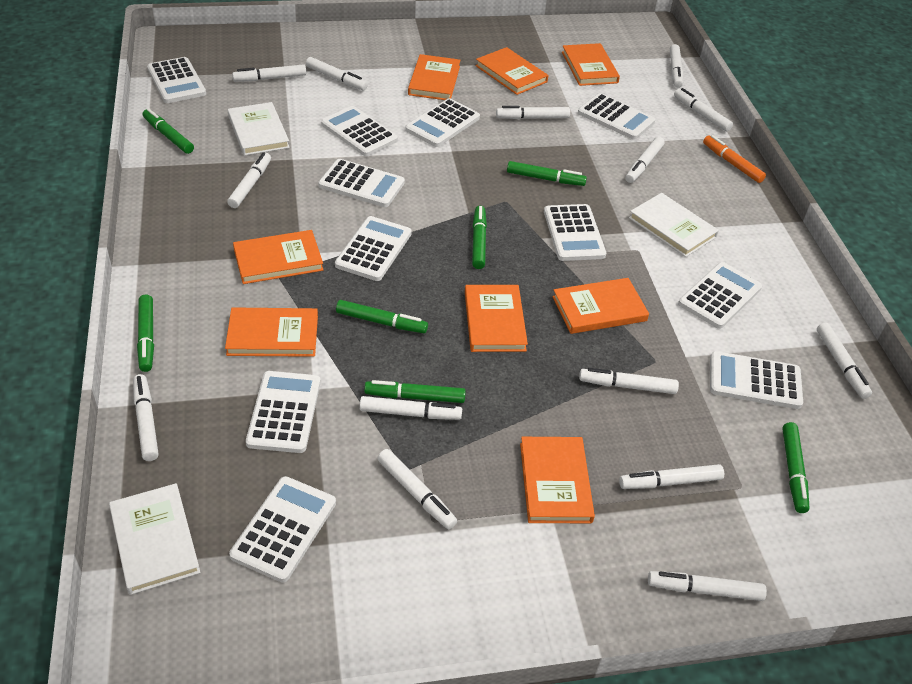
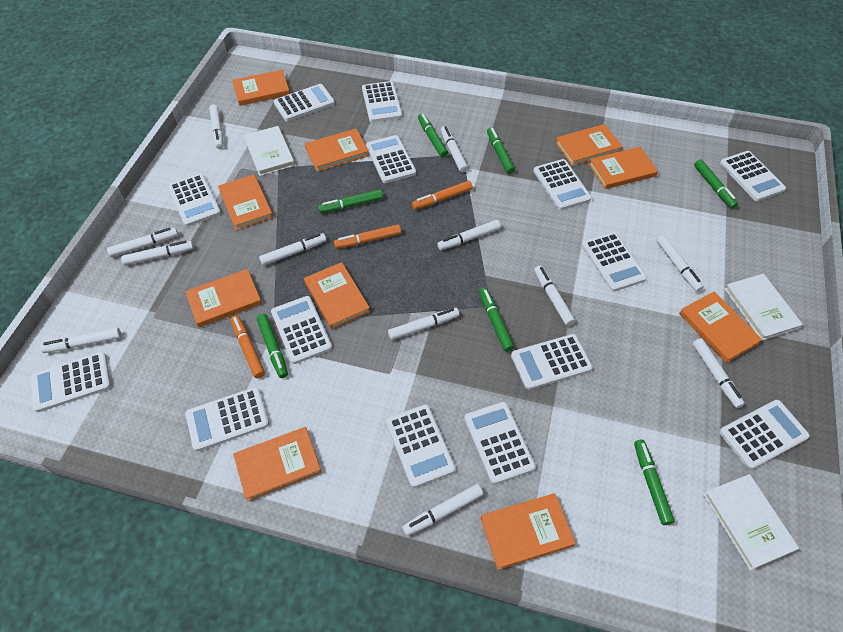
orange book: [225,307,318,357] [233,230,324,284] [408,54,460,100] [465,285,528,352] [476,47,549,95] [520,437,595,523] [552,278,649,334] [562,43,620,86] = 8 -> [185,269,262,327] [218,174,273,230] [232,70,290,106] [233,427,322,501] [304,262,370,329] [305,129,369,172] [480,493,576,570] [555,124,623,166] [589,147,658,189] [679,292,762,363] = 10
orange marker: [703,135,766,183] = 1 -> [230,315,265,378] [334,224,401,249] [412,181,473,210] = 3
white calculator: [147,57,206,103] [229,476,336,583] [246,371,321,453] [318,159,405,207] [321,106,398,156] [335,216,412,281] [405,98,480,147] [544,204,606,261] [578,93,655,140] [678,262,762,329] [710,351,803,409] = 11 -> [30,352,111,412] [168,174,221,227] [185,387,269,451] [271,296,332,364] [274,84,335,121] [362,81,402,122] [366,135,416,183] [386,404,455,488] [464,402,536,484] [511,334,593,390] [533,159,592,210] [581,232,647,292] [719,400,810,470] [720,151,786,201] = 14
white marker: [133,374,159,461] [227,152,271,208] [232,64,306,82] [306,57,368,90] [359,396,462,420] [378,449,457,529] [496,106,570,119] [579,368,679,394] [619,464,724,489] [625,137,665,183] [648,571,767,601] [670,44,683,88] [674,88,733,131] [817,323,872,399] = 14 -> [40,327,121,353] [107,228,178,257] [121,241,194,265] [209,105,223,149] [259,233,326,266] [388,308,459,340] [402,484,483,536] [437,220,501,250] [441,126,468,172] [534,266,575,326] [656,235,704,292] [692,338,745,408] = 12

